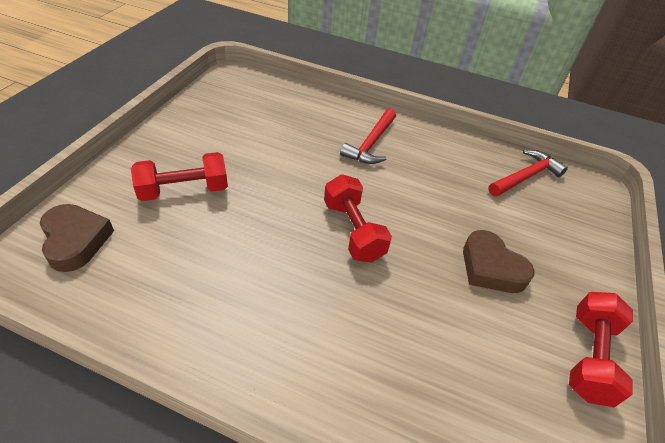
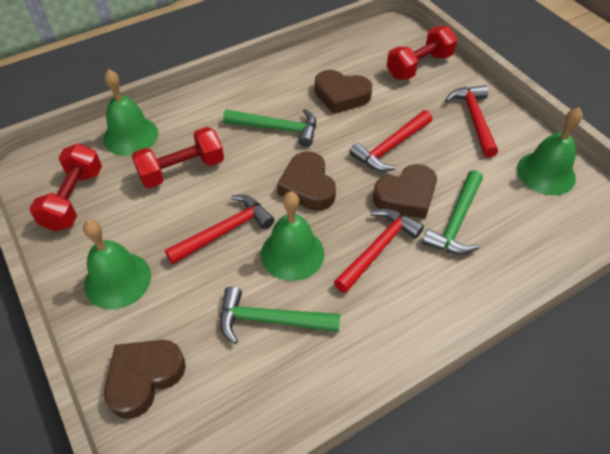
brown heart: [40,204,114,272] [463,230,535,293] = 2 -> [104,340,186,419] [277,151,336,211] [315,70,372,114] [373,164,437,219] = 4
green bell: none = 0 -> [83,220,151,309] [103,69,158,156] [261,192,324,281] [517,107,583,195] = 4
green hammer: none = 0 -> [220,286,340,344] [223,109,316,147] [422,170,483,255] = 3
red hammer: [340,109,396,164] [488,150,568,197] = 2 -> [165,195,274,265] [334,208,424,293] [349,110,432,172] [445,85,498,158] = 4

